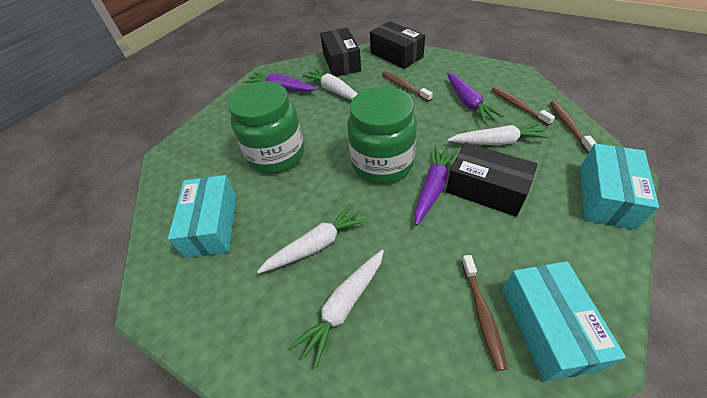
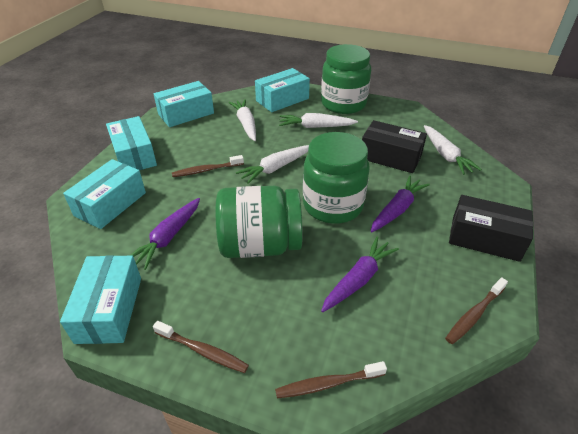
black box: [320,28,361,77] [370,21,425,69] [446,143,538,217] = 3 -> [362,120,427,173] [449,195,533,262] = 2
green jar: [228,81,304,174] [347,86,417,184] = 2 -> [215,186,303,258] [303,132,370,224] [321,44,371,114] = 3
turquoise box: [168,175,237,258] [502,261,626,382] [580,144,659,230] = 3 -> [60,255,141,344] [63,159,146,229] [106,116,157,170] [154,81,214,127] [255,68,310,112] = 5

